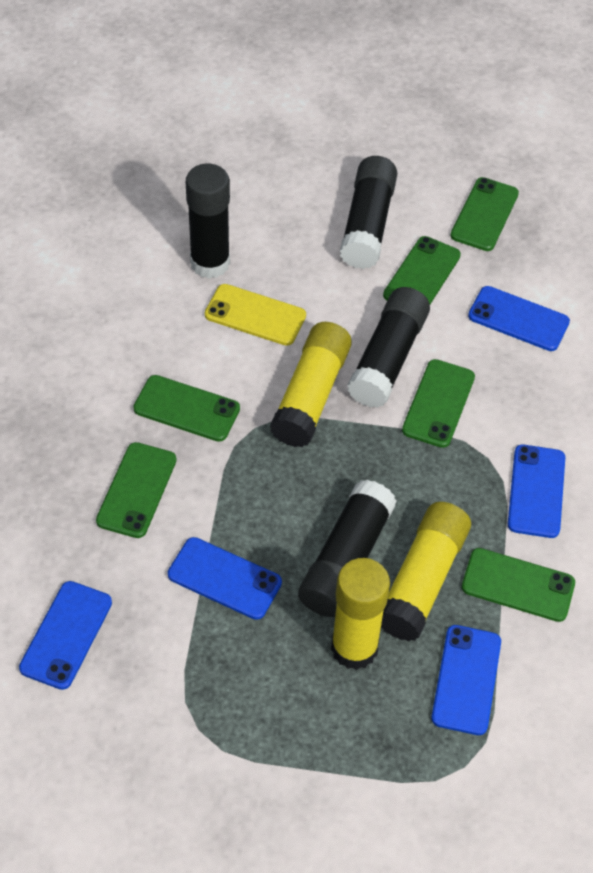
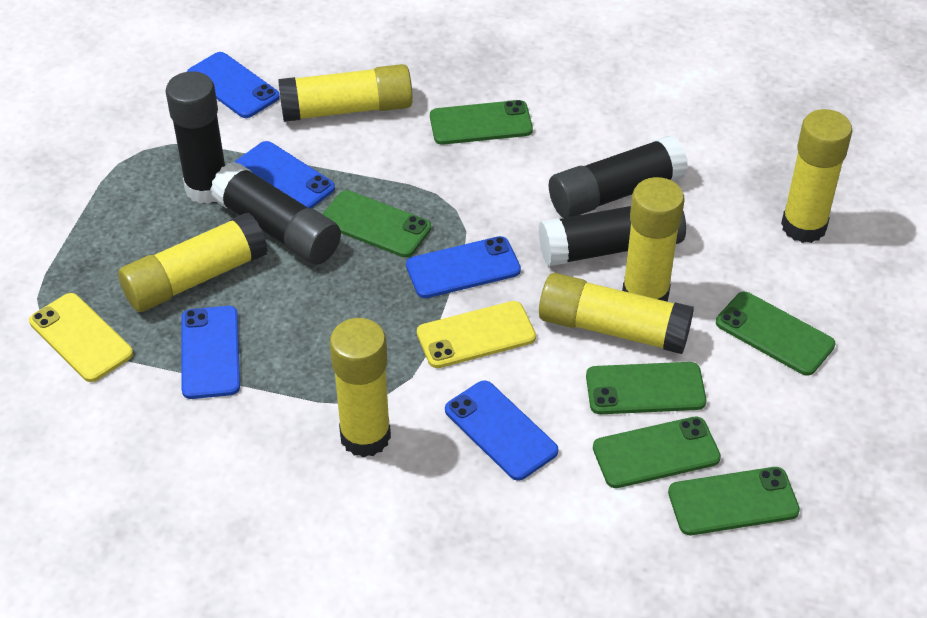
yellow glue stick: [270,322,352,447] [331,558,390,670] [381,502,471,641] = 3 -> [118,213,268,312] [278,64,413,122] [330,318,391,457] [539,273,694,354] [622,177,684,302] [781,109,853,243] = 6
yellow phone: [205,284,306,346] = 1 -> [29,293,133,382] [417,301,536,368] = 2

